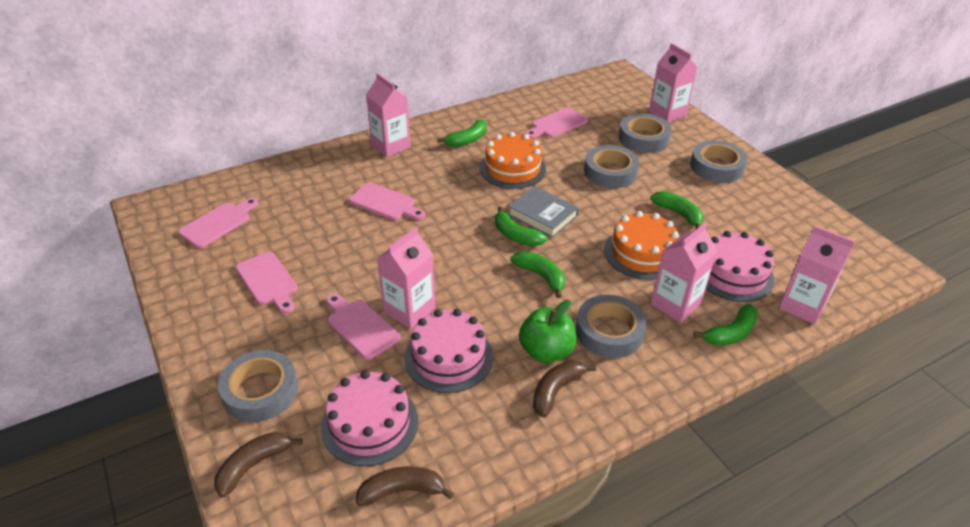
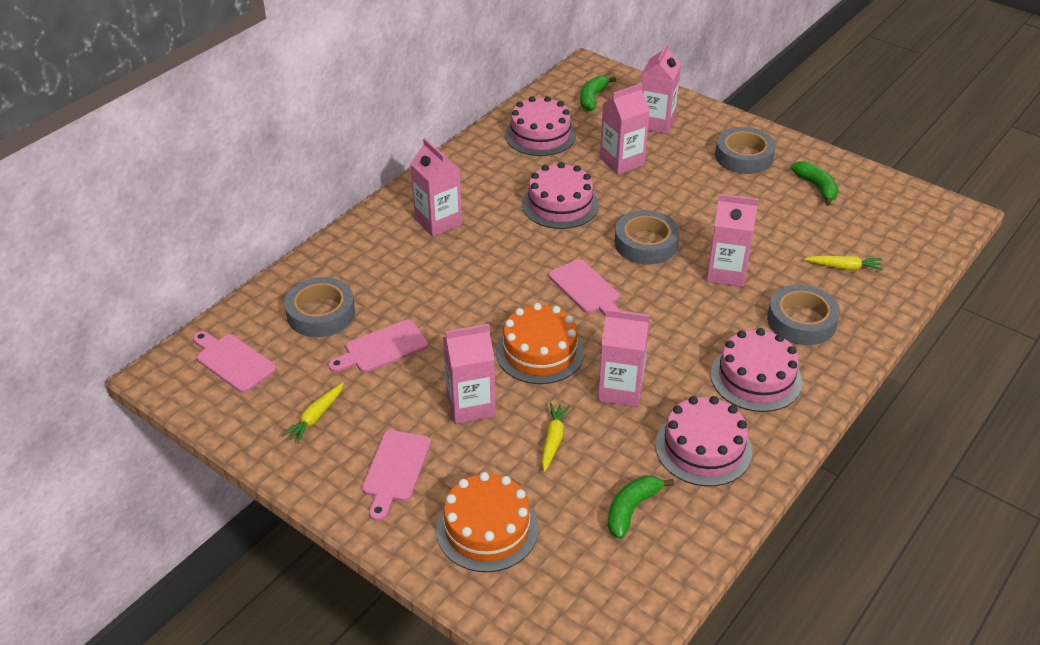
brown banana: [214,432,303,497] [356,466,454,506] [533,360,596,418] = 3 -> none = 0
green apple: [519,300,577,363] = 1 -> none = 0
green banana: [437,119,487,147] [495,206,547,246] [511,251,565,298] [650,191,703,230] [693,304,758,346] = 5 -> [580,76,616,111] [608,475,674,539] [791,161,838,206] = 3
grey book: [508,186,579,238] = 1 -> none = 0
grey tape: [218,350,298,422] [576,295,647,358] [584,145,640,188] [619,114,672,153] [690,140,747,183] = 5 -> [284,277,355,337] [615,210,680,265] [715,127,776,174] [767,284,840,345] = 4
pink cake: [321,370,418,466] [404,309,493,393] [706,231,775,302] = 3 -> [505,96,576,156] [522,162,599,229] [655,396,752,486] [711,328,802,412] = 4
pink carton: [366,73,411,157] [377,227,435,329] [649,43,698,123] [650,223,717,323] [779,226,855,324] = 5 -> [410,138,462,237] [443,324,496,424] [598,309,650,407] [600,83,650,175] [641,43,681,134] [706,194,759,287] = 6
pink cutting board: [178,198,259,248] [236,252,298,314] [326,294,401,360] [349,182,425,220] [525,107,588,139] = 5 -> [193,331,276,393] [328,320,428,372] [362,430,431,521] [549,259,621,316] = 4
yellow carrot: none = 0 -> [282,383,344,444] [542,403,570,472] [805,256,883,271] = 3

